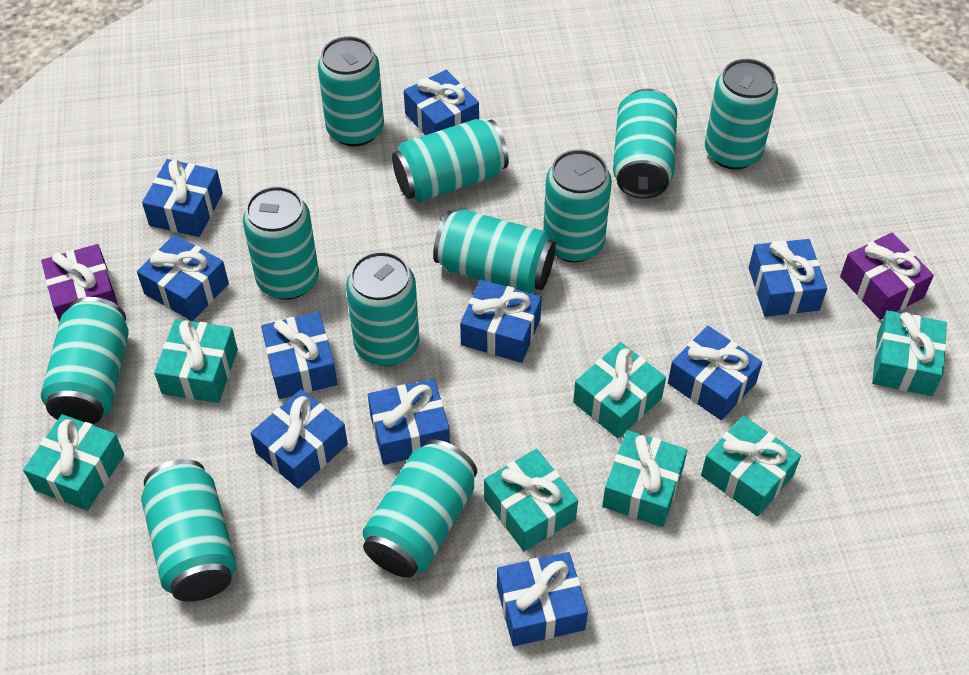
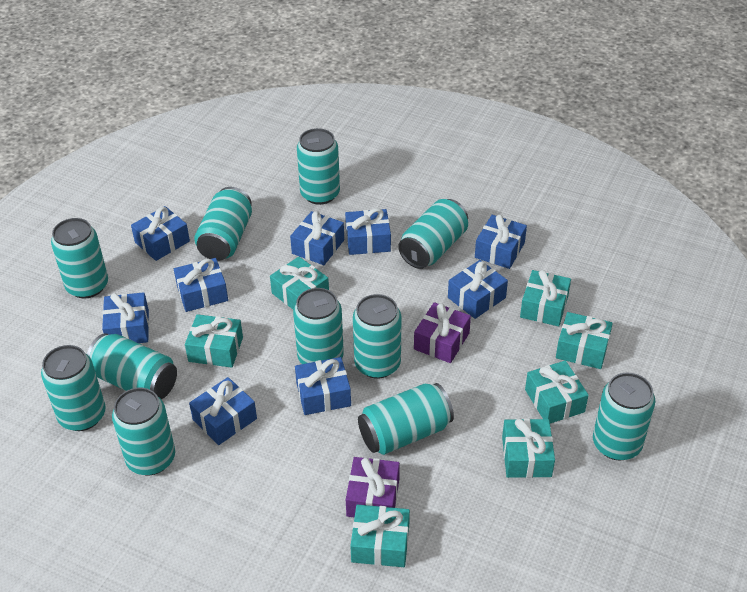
blue gift: [137,235,229,321] [142,159,223,237] [251,389,348,489] [261,312,337,399] [368,379,450,465] [404,70,479,135] [460,279,542,363] [497,552,588,646] [668,326,762,420] [749,239,827,317] = 10 -> [102,292,149,343] [131,206,190,261] [174,258,228,312] [189,377,257,445] [290,211,344,265] [295,357,351,415] [345,208,391,255] [448,260,508,319] [475,215,527,269] = 9

